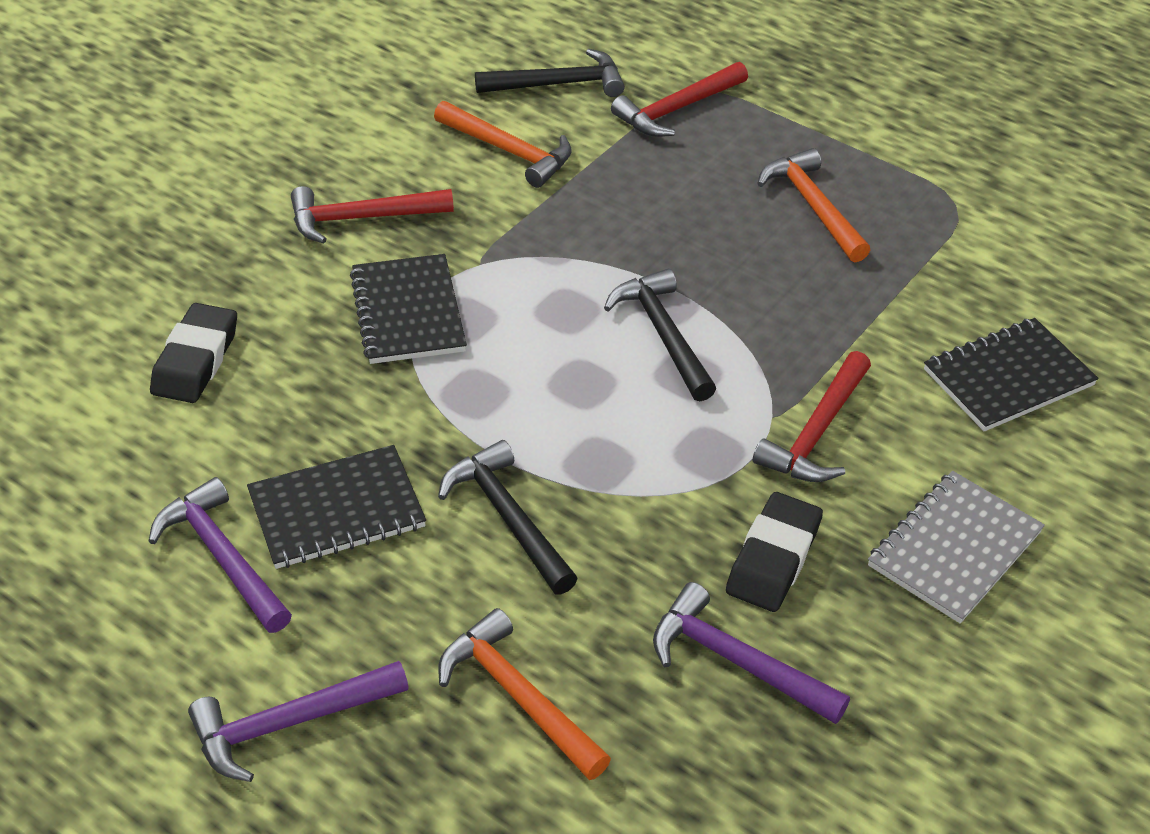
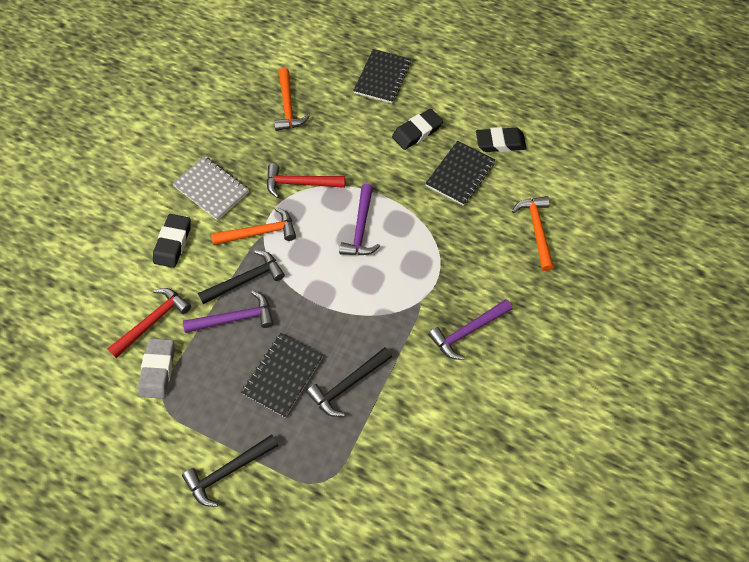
black eraser: [150,303,237,403] [726,492,823,612] = 2 -> [153,214,191,268] [392,109,443,150] [476,127,527,152] = 3
grey eraser: none = 0 -> [138,338,175,399] = 1
red hammer: [291,186,454,244] [611,62,748,137] [753,351,871,482] = 3 -> [107,288,191,358] [267,163,345,198] = 2

